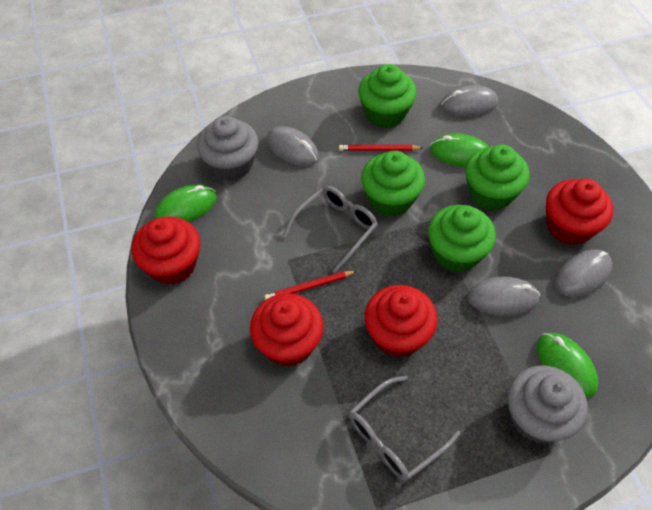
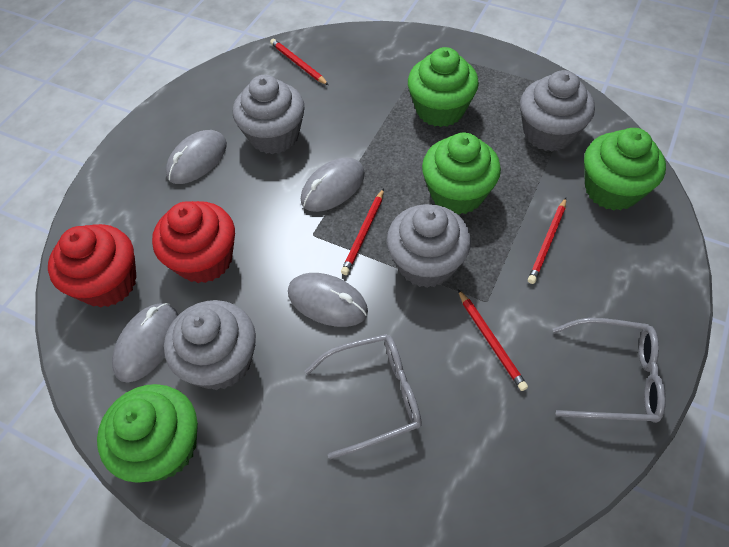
green mouse: [155,184,217,222] [430,134,488,167] [537,333,599,398] = 3 -> none = 0
grey cupcake: [197,116,259,181] [508,366,588,443] = 2 -> [164,300,256,390] [233,75,305,154] [386,204,471,288] [520,70,595,152] = 4
red cupcake: [132,217,200,285] [250,293,324,367] [364,285,438,358] [546,179,613,245] = 4 -> [48,224,137,308] [152,201,235,283] = 2
red pencil: [265,271,356,300] [339,145,423,151] = 2 -> [270,39,329,85] [341,188,384,275] [458,289,528,391] [528,198,566,284] = 4

